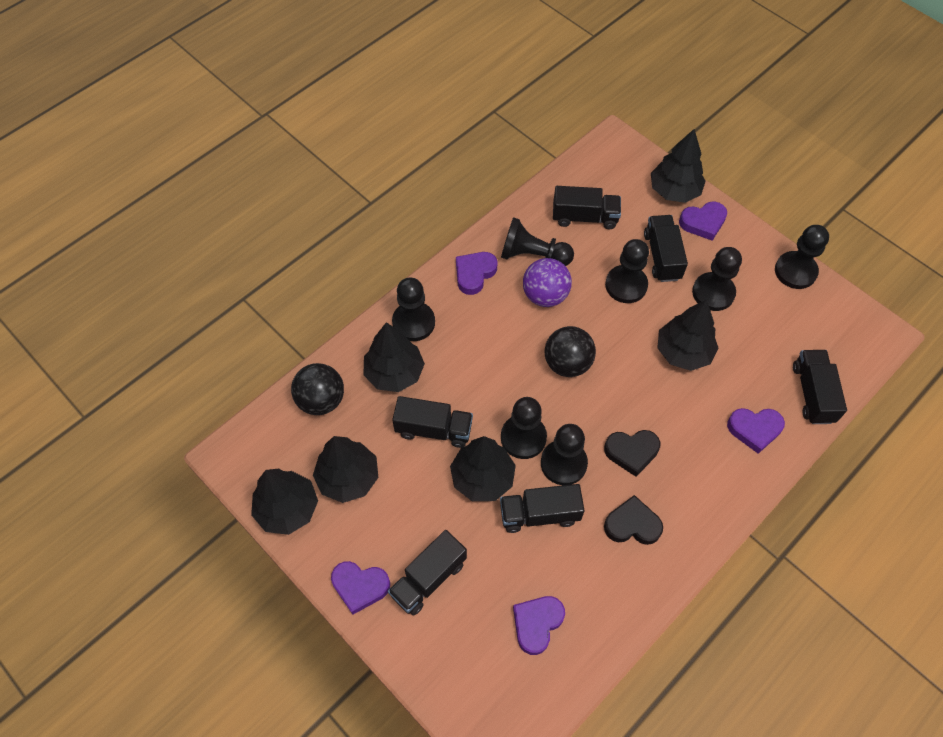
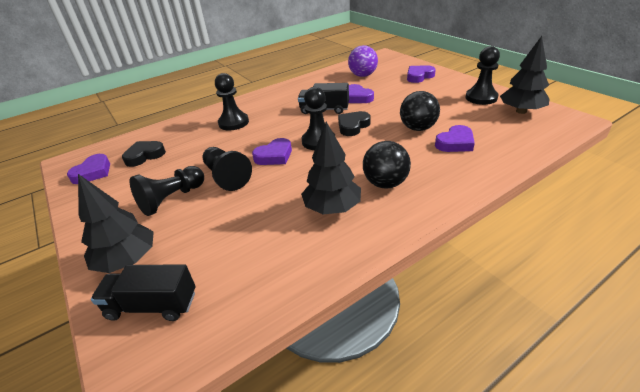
black pawn: [392,278,435,341] [501,217,574,266] [501,397,547,459] [541,424,588,485] [605,239,649,303] [692,247,742,311] [775,225,829,289] = 7 -> [129,166,204,216] [203,147,252,191] [215,73,249,131] [302,87,335,150] [465,46,500,105] = 5
black tree: [251,468,318,535] [313,436,378,503] [363,322,425,392] [450,436,516,501] [651,129,706,203] [657,300,718,371] = 6 -> [78,174,154,273] [301,122,361,214] [500,36,550,114] = 3
black truck: [388,530,467,616] [392,396,473,448] [500,484,585,533] [553,186,621,229] [644,215,688,282] [793,350,847,424] = 6 -> [91,265,195,321] [298,83,349,114] = 2

